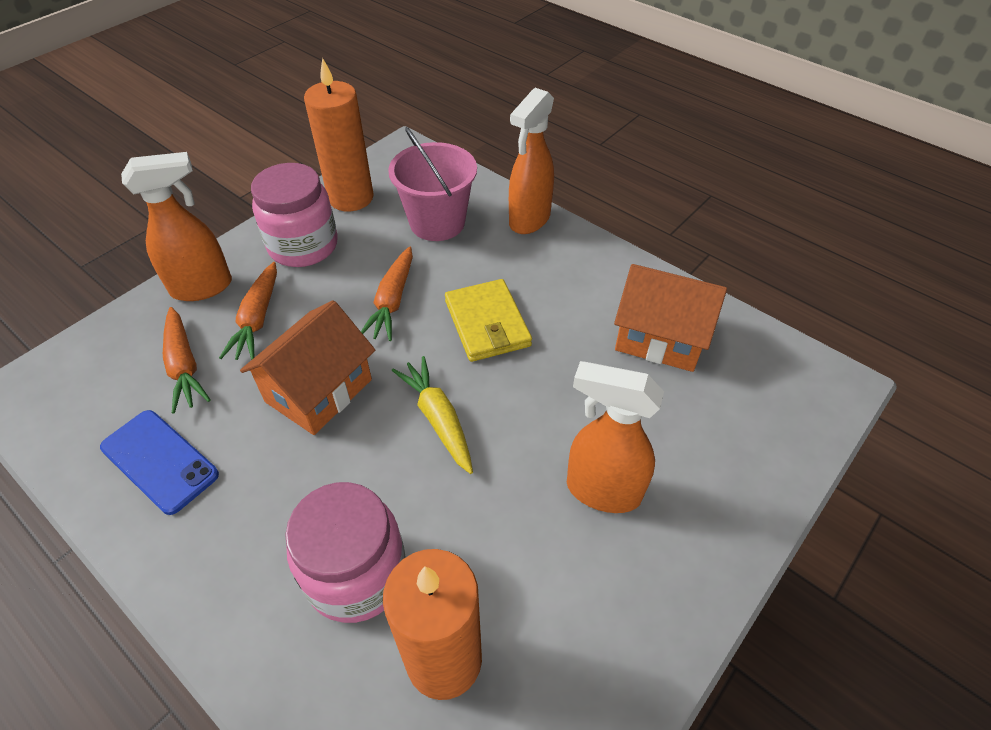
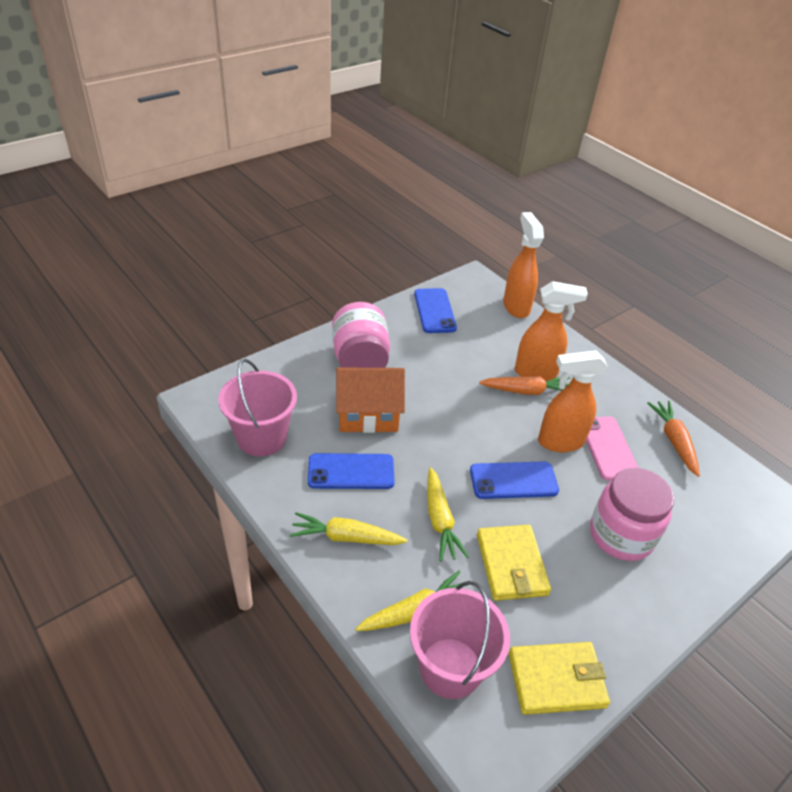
blue phone: [100,410,219,515] = 1 -> [308,453,395,489] [414,288,457,333] [470,461,559,499] = 3
orange candle: [304,58,374,211] [383,549,482,700] = 2 -> none = 0
orange carrot: [163,307,210,414] [219,262,277,360] [361,246,413,341] = 3 -> [479,376,570,395] [647,401,700,477] = 2
orange house: [240,300,375,435] [614,264,727,372] = 2 -> [336,367,405,433] = 1
pink bucket: [388,127,477,241] = 1 -> [218,359,297,456] [410,581,510,699] = 2
pink phone: none = 0 -> [586,416,639,481] = 1
yellow carrot: [392,356,473,474] = 1 -> [290,512,407,545] [355,571,461,631] [427,467,469,562] = 3
yellow wallet: [445,279,532,362] = 1 -> [477,525,551,601] [509,642,610,715] = 2

